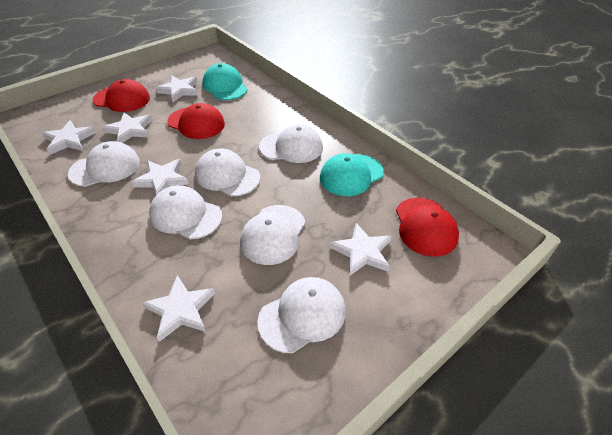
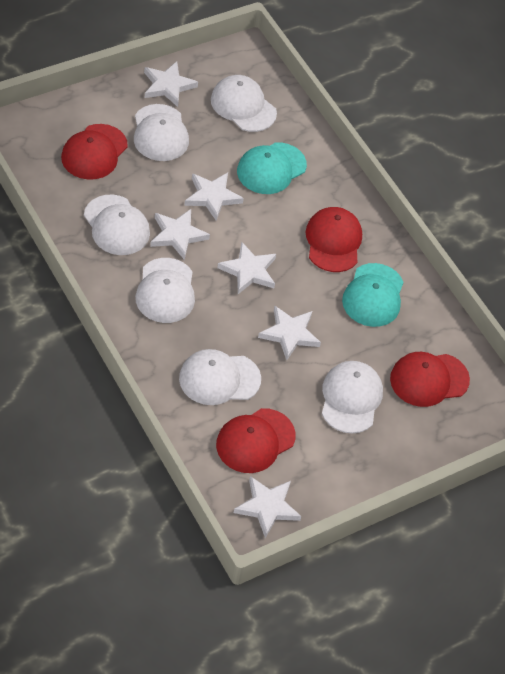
red cap: [93,79,150,112] [167,103,225,139] [396,198,459,257] = 3 -> [61,124,128,180] [216,408,296,473] [305,207,362,272] [390,352,470,407] = 4

